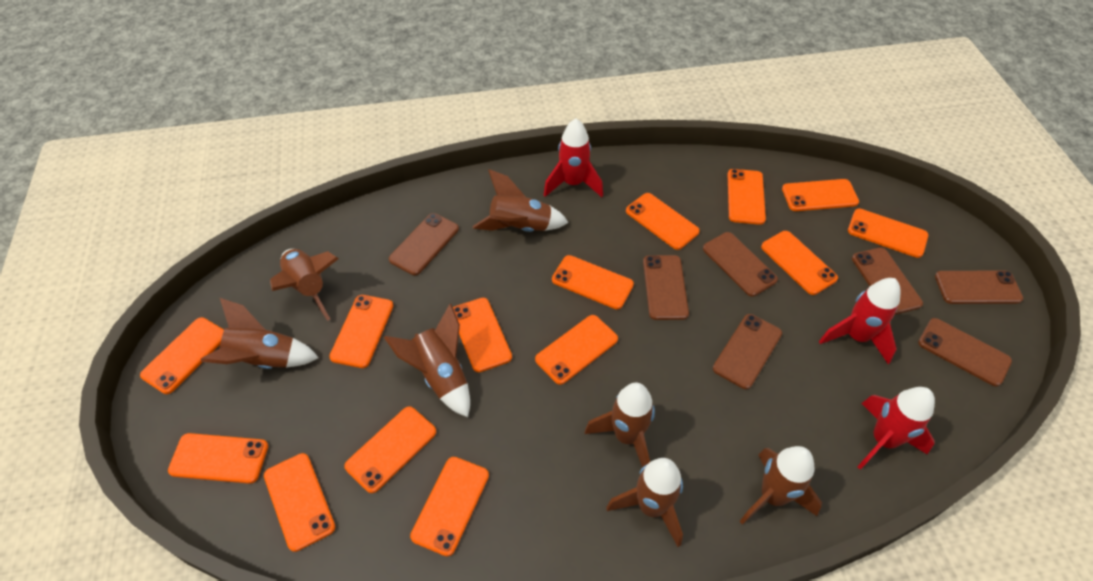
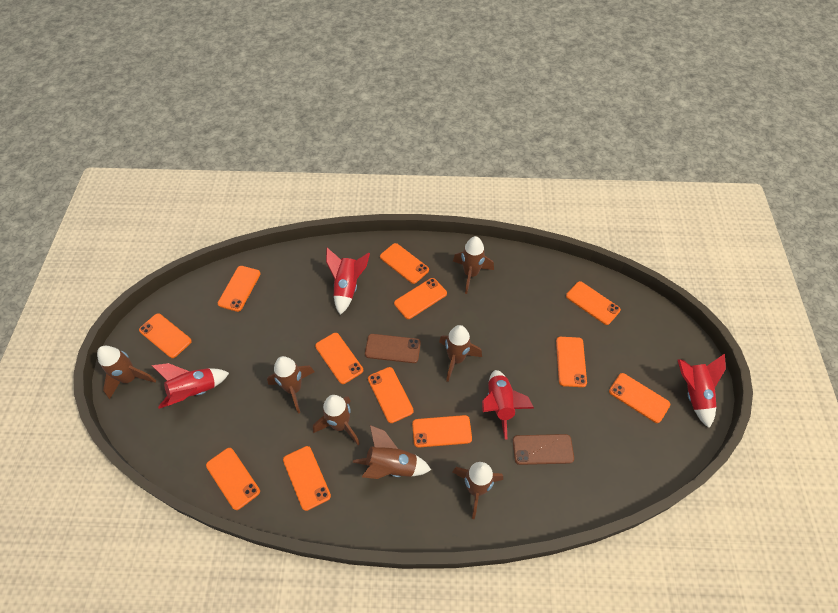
brown phone: [389,213,459,275] [643,255,689,320] [703,232,778,297] [713,314,782,389] [852,248,923,315] [918,318,1012,386] [935,270,1023,304] = 7 -> [365,334,421,363] [513,434,574,465] = 2
orange phone: [140,317,224,394] [168,433,268,484] [264,453,335,552] [329,295,393,368] [344,406,436,493] [410,457,489,557] [453,298,512,372] [535,315,618,385] [552,255,634,309] [626,193,700,250] [728,169,766,225] [761,231,838,295] [782,179,859,211] [848,209,928,258] = 14 -> [139,313,192,358] [206,448,260,510] [218,266,261,312] [283,446,331,511] [315,333,363,384] [368,367,414,423] [380,243,429,284] [394,278,447,319] [412,415,472,448] [556,337,587,387] [566,281,621,325] [609,373,670,423] = 12
red rocket: [544,119,603,197] [819,278,900,364] [857,387,935,470] = 3 -> [152,363,229,409] [326,248,370,315] [482,370,534,440] [678,354,726,428] = 4

